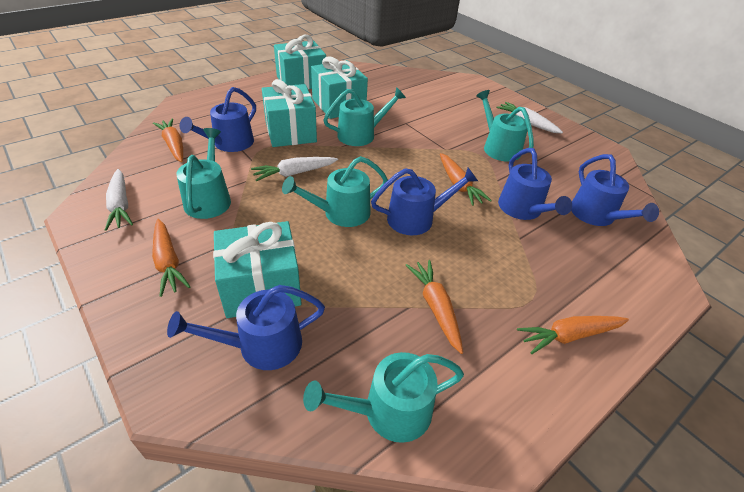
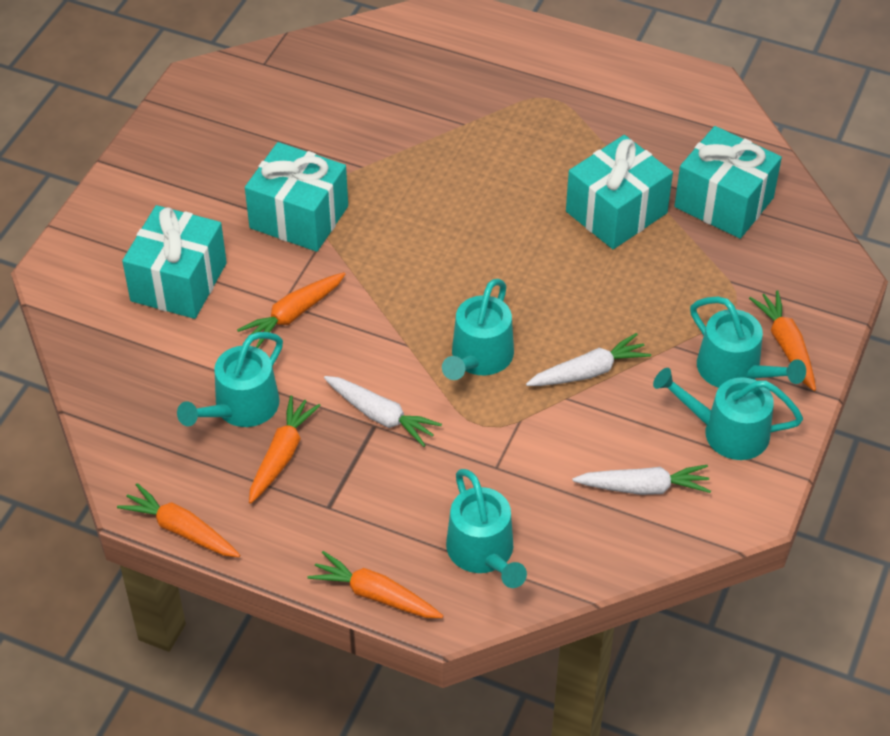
blue watering can: [167,285,325,370] [179,87,256,152] [371,168,478,235] [498,148,572,220] [571,154,659,226] = 5 -> none = 0

